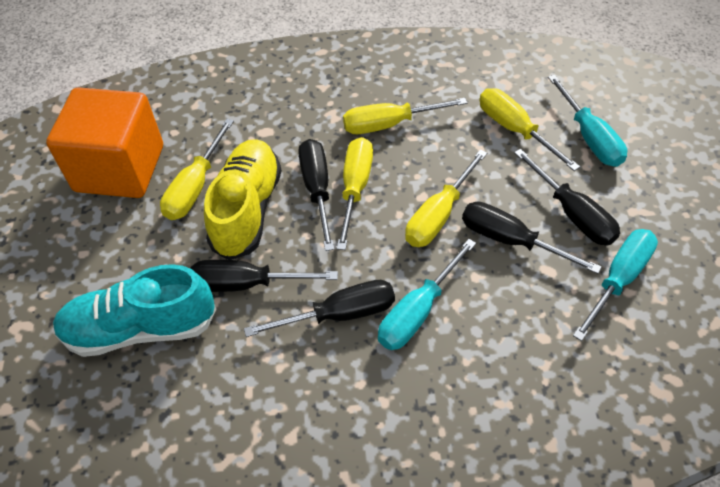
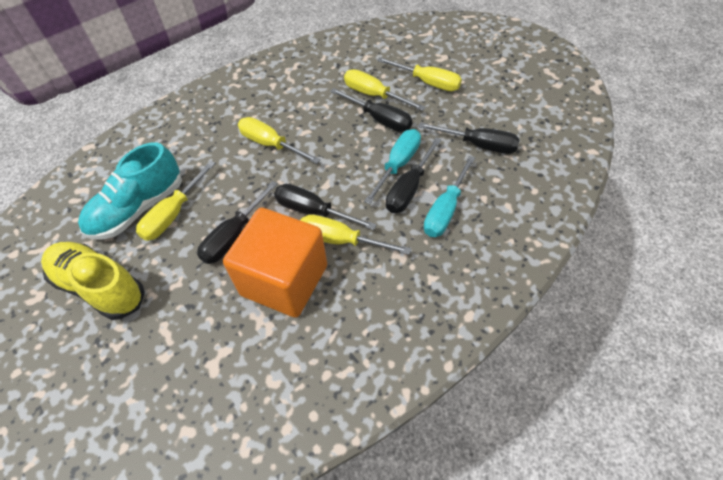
turquoise screwdriver: [378,239,476,350] [548,75,627,167] [573,229,658,341] = 3 -> [364,129,421,204] [424,156,475,237] = 2

